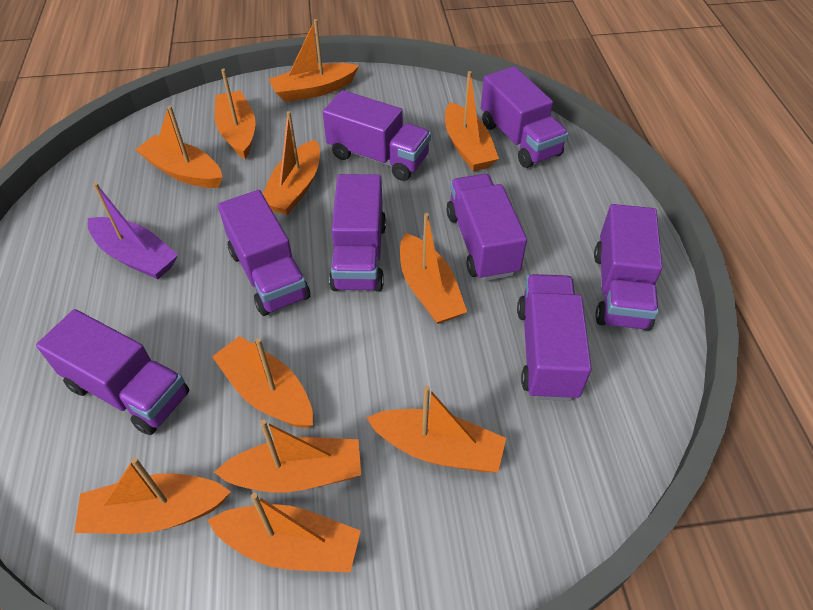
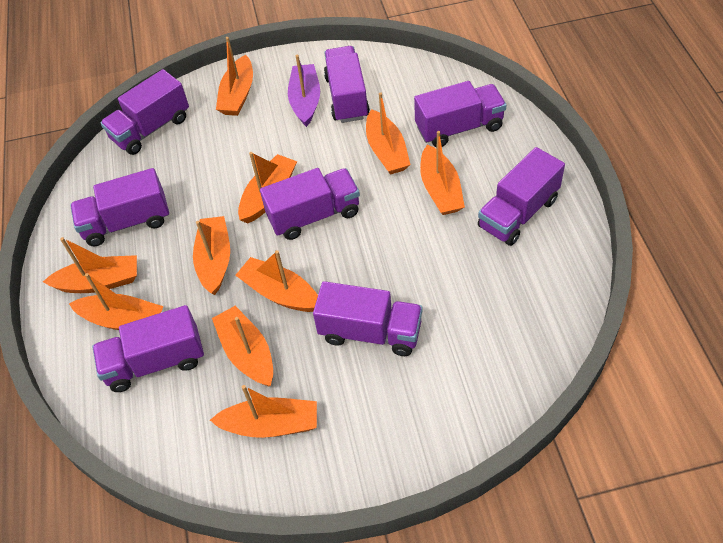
orange boat: [74,457,231,534] [135,105,223,188] [208,493,361,572] [212,336,313,428] [214,419,361,493] [215,69,256,159] [263,111,320,215] [269,19,359,102] [366,386,506,472] [400,213,467,324] [445,71,499,171] = 11 -> [43,237,137,293] [69,273,163,330] [193,216,230,295] [210,385,317,438] [212,306,273,387] [216,37,253,116] [235,250,318,312] [238,152,297,224] [366,93,411,175] [420,131,465,215] = 10

